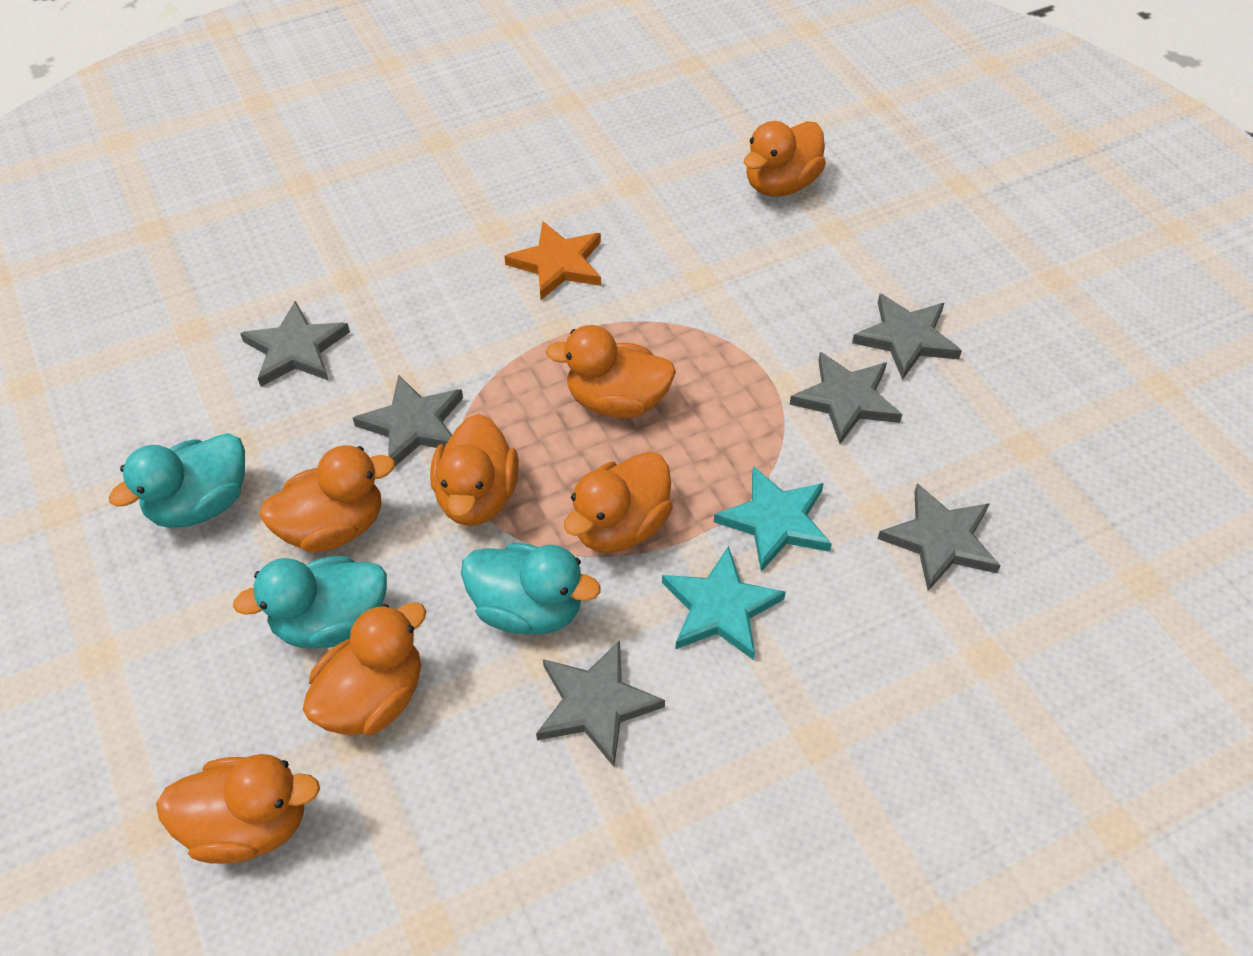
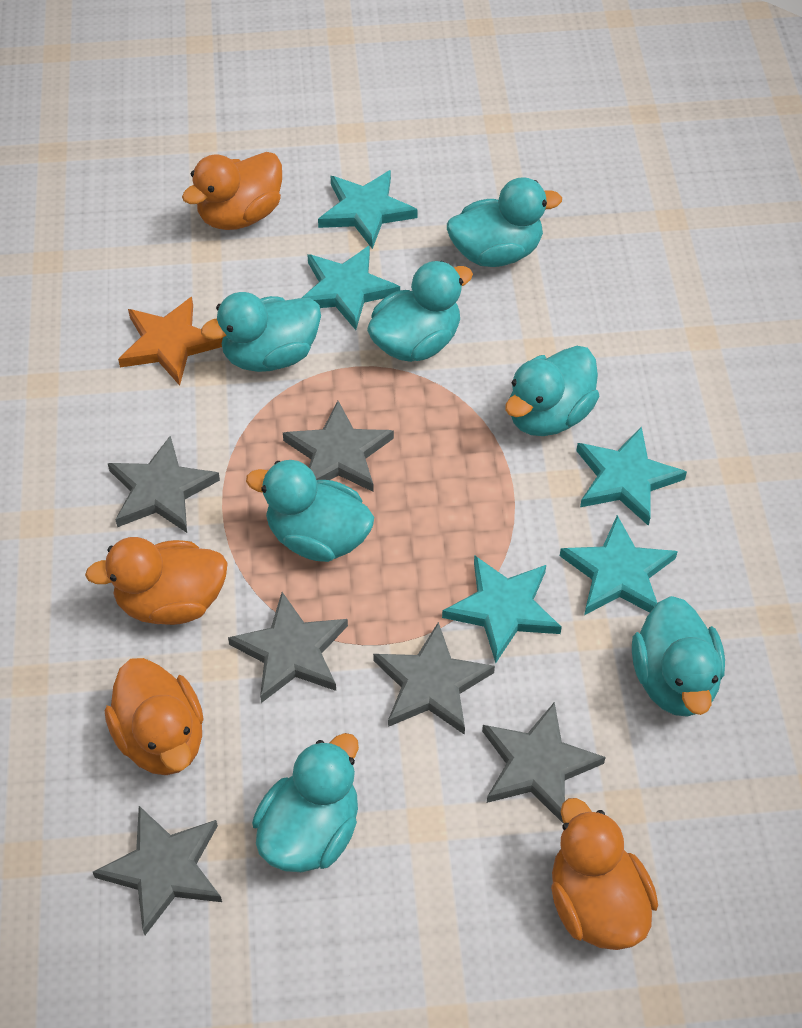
orange duck: [156,754,320,864] [259,445,395,553] [303,602,426,735] [430,414,519,526] [545,325,676,418] [564,452,673,553] [744,121,826,197] = 7 -> [85,537,228,625] [105,658,204,775] [182,152,282,230] [551,798,658,950] = 4
turquoise duck: [109,433,245,528] [233,556,387,649] [461,543,601,635] = 3 -> [201,292,321,372] [246,460,374,562] [252,733,359,872] [367,261,473,362] [447,177,562,267] [505,346,599,436] [632,596,725,717] = 7
turquoise star: [662,546,786,660] [714,466,832,572] = 2 -> [302,245,400,330] [318,170,417,249] [442,555,562,663] [560,515,678,615] [576,427,687,526] = 5

